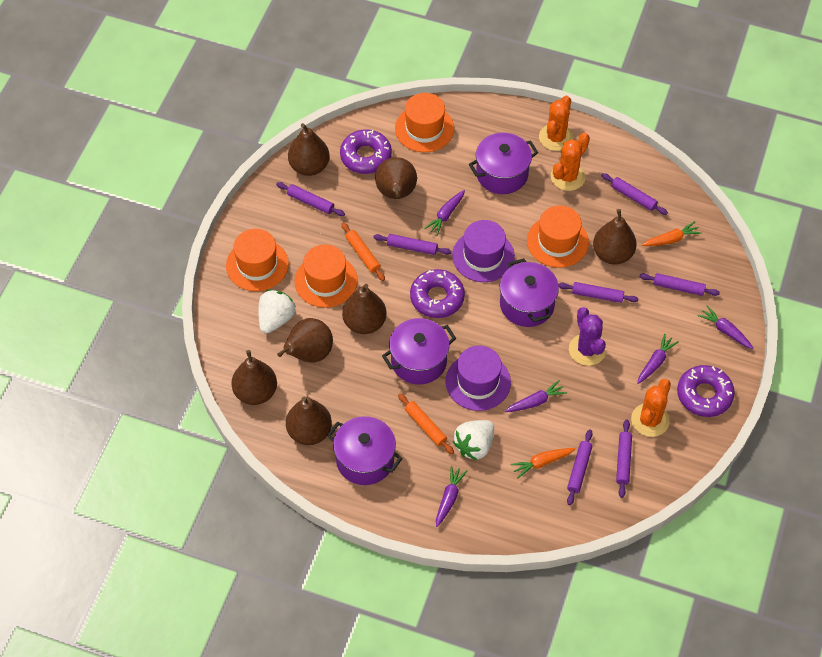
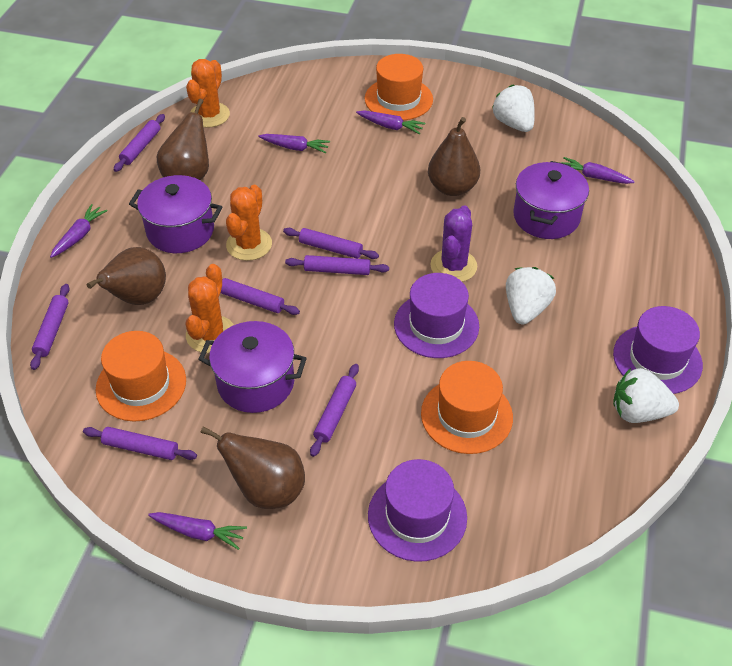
brown pear: [231,350,277,405] [277,318,333,363] [286,397,332,445] [288,123,330,176] [342,284,387,334] [375,157,417,199] [593,209,637,264] = 7 -> [86,247,166,305] [156,98,209,180] [200,426,305,509] [428,117,480,196] = 4
orange carrot: [510,448,575,479] [642,221,702,246] = 2 -> none = 0
orange hat: [226,229,289,291] [294,244,358,308] [395,93,454,152] [527,205,589,268] = 4 -> [96,331,186,422] [365,54,433,120] [421,361,513,454] = 3
orange rolling pin: [341,222,385,281] [398,393,454,454] = 2 -> none = 0
purple donut: [340,129,392,174] [410,269,465,318] [677,365,735,417] = 3 -> none = 0
purple hat: [446,346,511,411] [452,220,515,282] = 2 -> [368,459,467,562] [394,273,479,358] [613,306,703,394] = 3
purple pot: [327,416,403,485] [382,318,456,384] [469,133,538,194] [500,258,559,327] = 4 -> [129,175,222,253] [198,321,307,413] [513,161,589,239] = 3
white strawberry: [258,290,296,333] [453,420,494,460] = 2 -> [492,84,535,132] [506,267,556,324] [613,368,679,423] = 3

